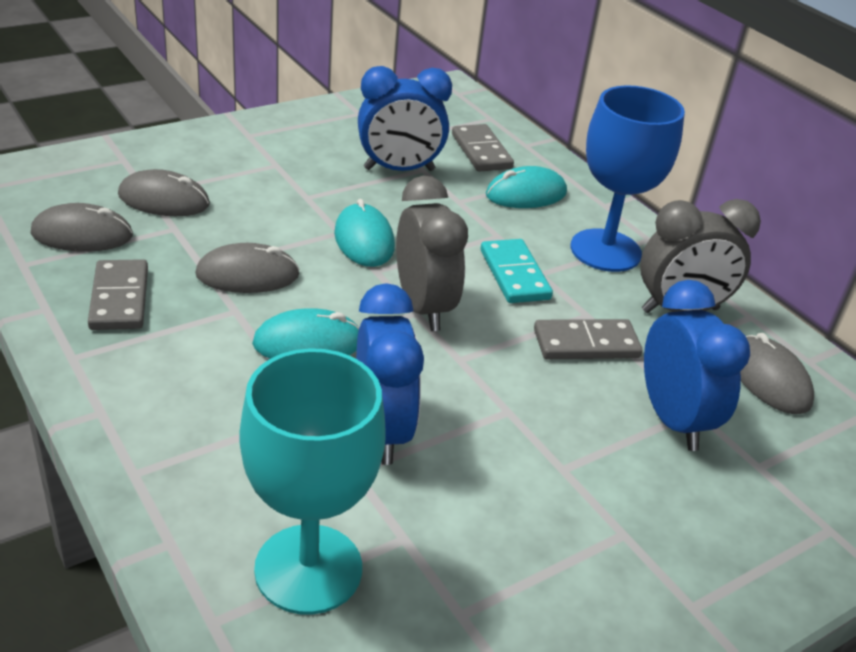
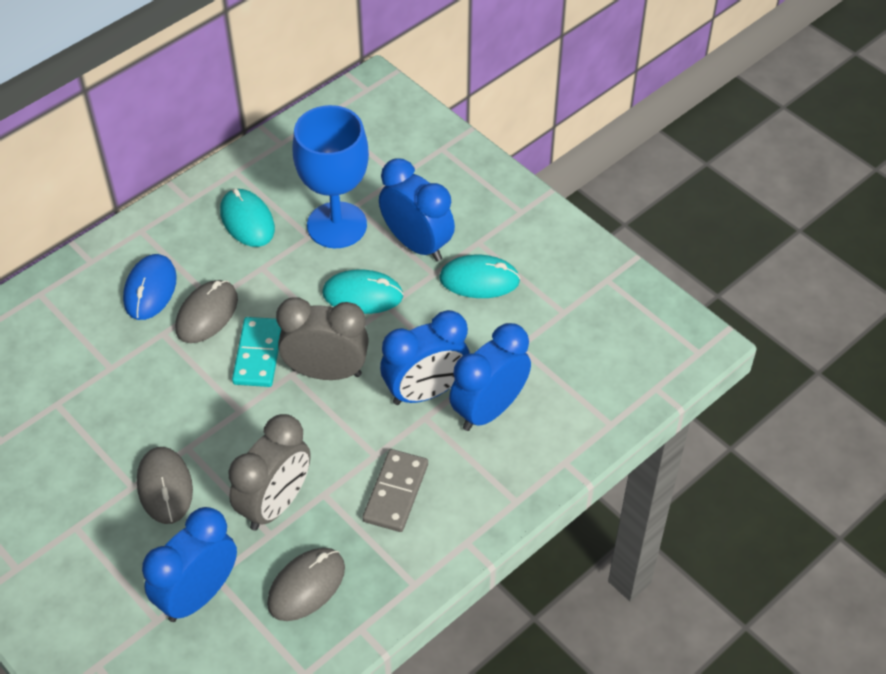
blue clock: [356,283,424,465] [358,66,452,171] [644,280,750,451] = 3 -> [142,507,237,622] [379,158,455,261] [380,310,470,405] [449,323,531,431] = 4
blue mouse: none = 0 -> [123,254,177,320] = 1
grey domino: [88,259,148,330] [452,124,514,172] [534,319,643,359] = 3 -> [362,449,428,532] = 1
grey mouse: [31,203,133,252] [118,169,210,216] [195,243,300,293] [740,333,814,414] = 4 -> [137,447,193,524] [175,280,238,343] [267,548,345,621] = 3
turquoise goblet: [239,348,386,615] = 1 -> none = 0

